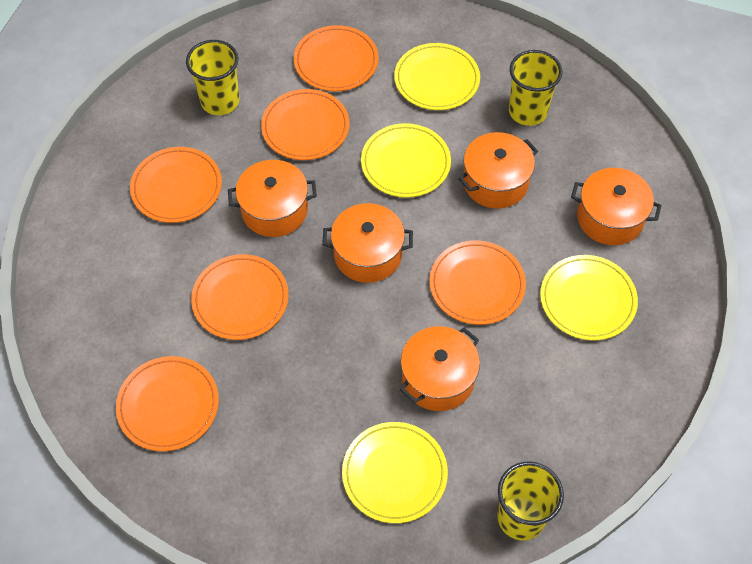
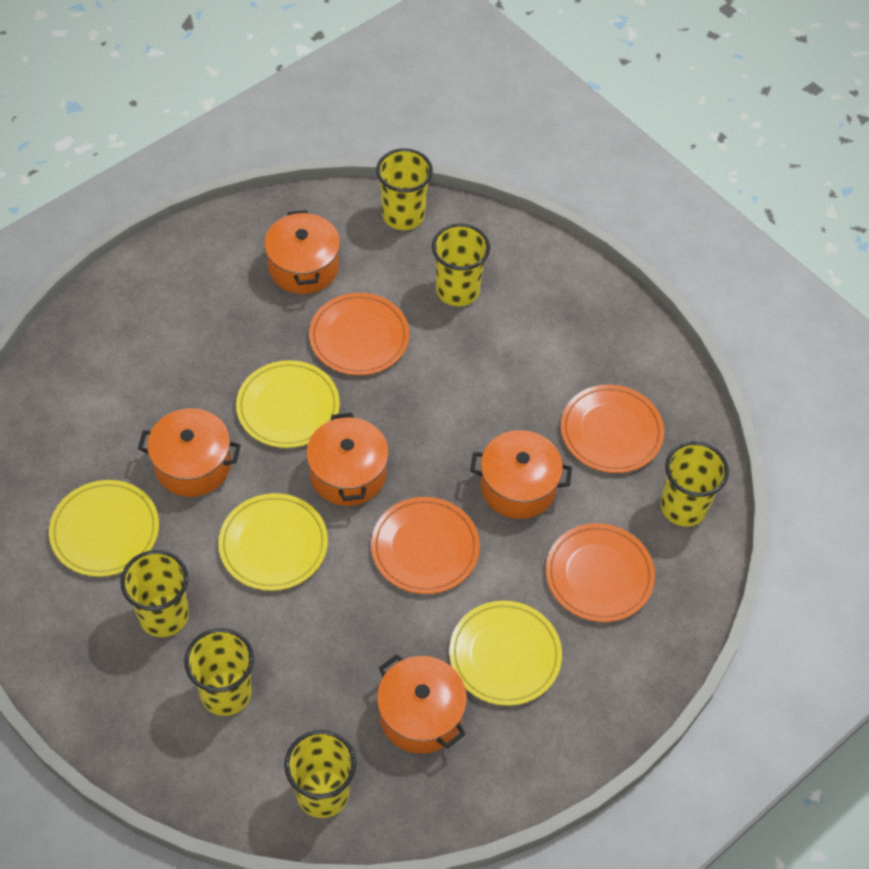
orange plate: [116,356,219,451] [130,147,222,223] [191,254,288,340] [261,89,349,160] [294,25,379,91] [429,240,526,325] = 6 -> [309,293,409,375] [371,497,480,594] [546,523,655,622] [561,385,664,473] = 4
yellow cup: [186,40,239,115] [497,462,564,541] [509,50,562,126] = 3 -> [120,550,189,637] [184,628,254,716] [284,730,356,818] [376,148,433,230] [432,223,490,306] [661,441,729,527] = 6

